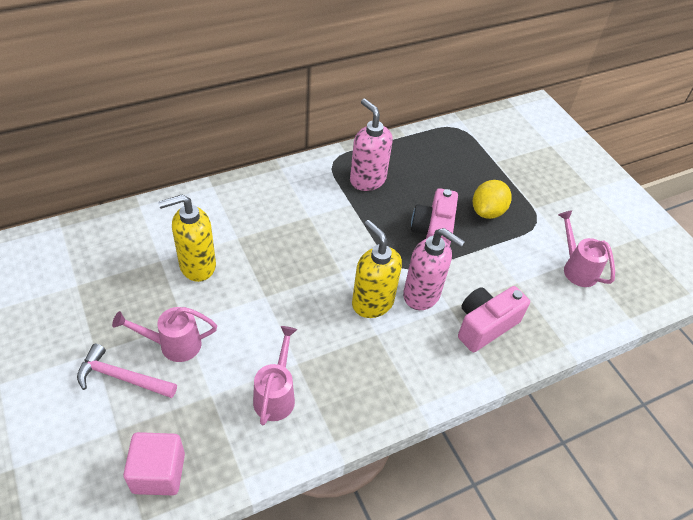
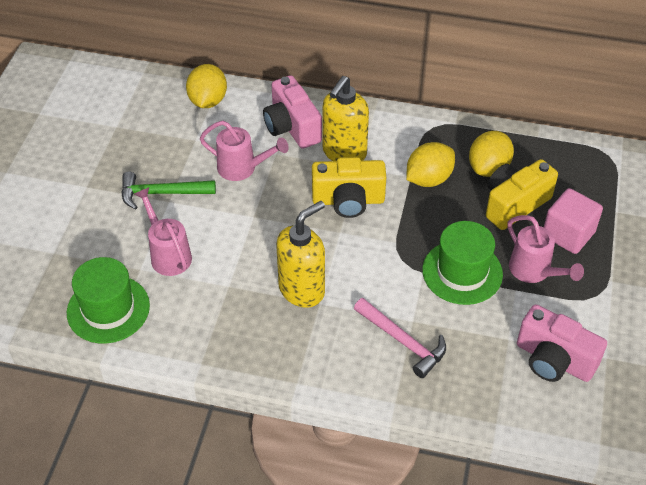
green hammer: none = 0 -> [121,171,216,210] = 1
green hat: none = 0 -> [67,257,150,344] [422,221,503,305] = 2
pink soap dispenser: [350,99,393,191] [403,228,465,310] = 2 -> none = 0
yellow camera: none = 0 -> [312,157,386,218] [486,159,558,230] = 2
yellow lemon: [473,180,512,219] = 1 -> [186,64,227,108] [406,142,455,187] [469,131,514,177] = 3

